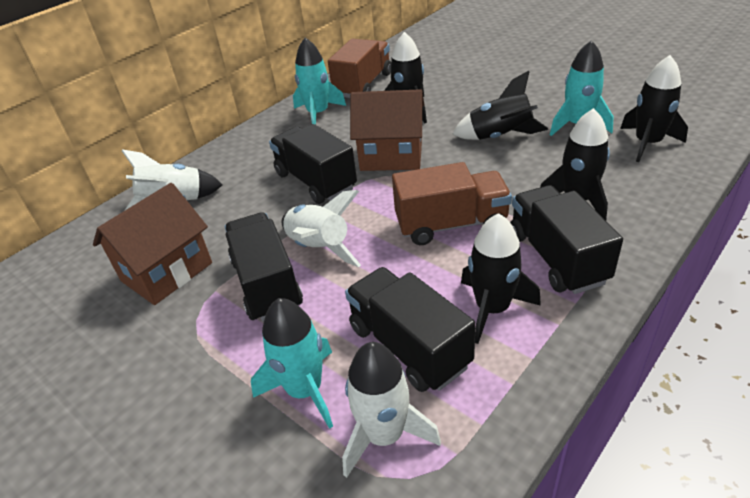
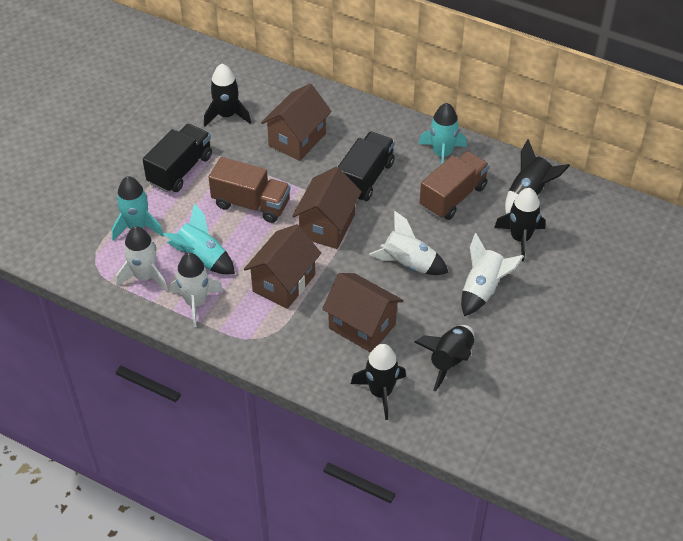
black truck: [225,212,303,322] [269,124,357,204] [345,267,476,392] [510,185,623,294] = 4 -> [143,124,212,192] [338,132,395,202] = 2
brown house: [93,183,212,305] [350,89,424,171] = 2 -> [244,224,321,309] [261,84,332,161] [292,167,362,249] [322,273,403,352] = 4
white rocket: [122,149,222,210] [282,190,361,267] [342,342,441,478] = 3 -> [116,226,168,292] [170,253,223,327] [369,211,449,275] [461,233,524,316] = 4

